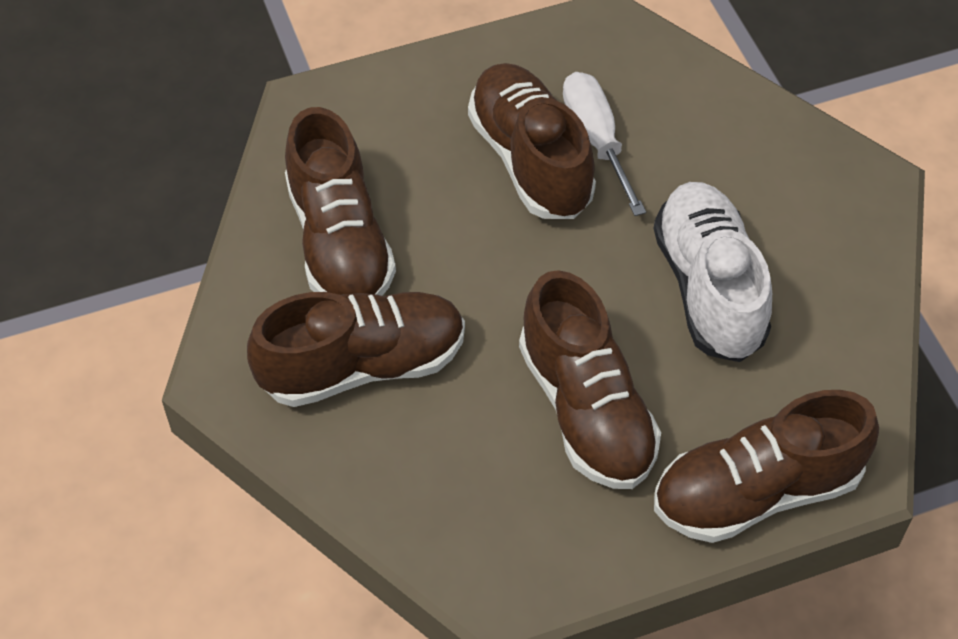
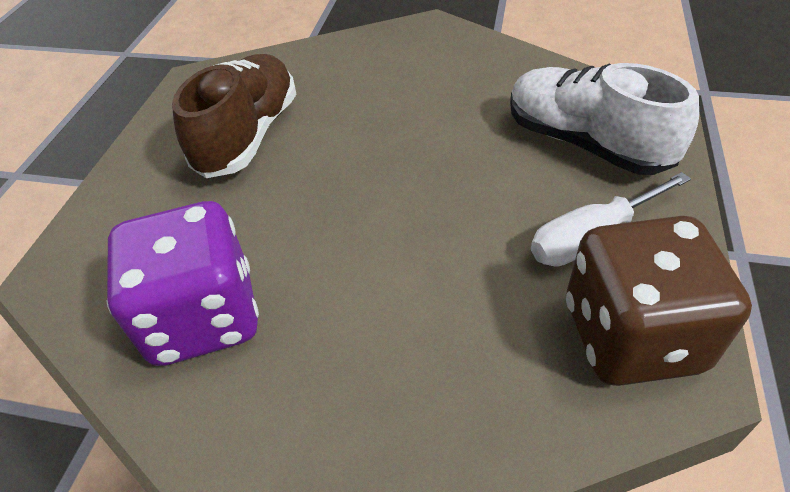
brown dice: none = 0 -> [566,216,752,386] = 1
brown shoe: [247,292,465,407] [285,107,396,296] [468,63,596,219] [519,270,661,489] [654,390,879,543] = 5 -> [172,54,296,178] = 1
purple dice: none = 0 -> [107,201,259,366] = 1

